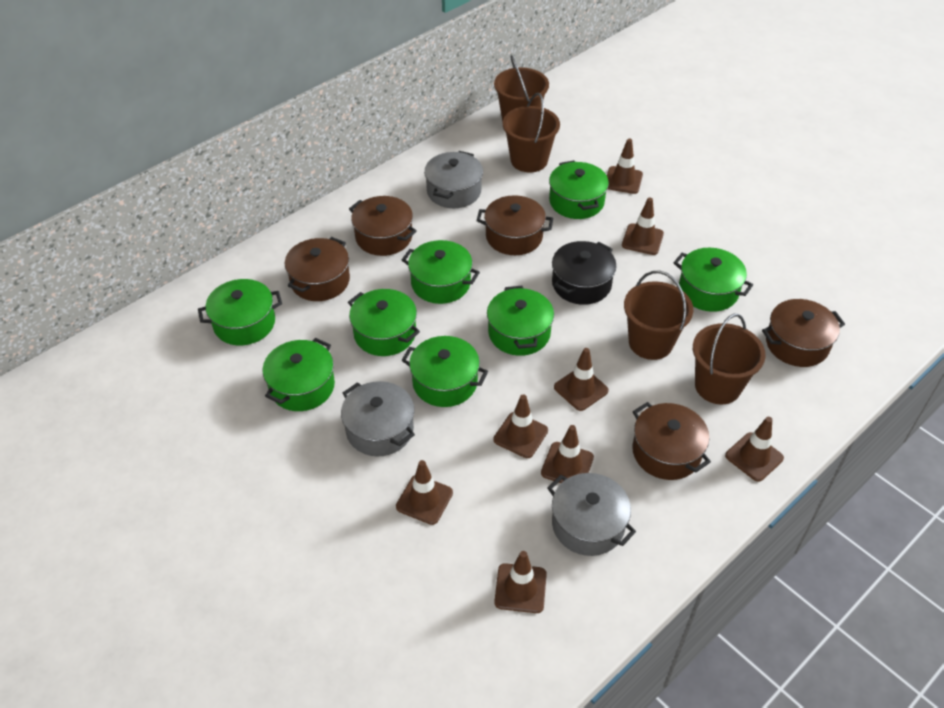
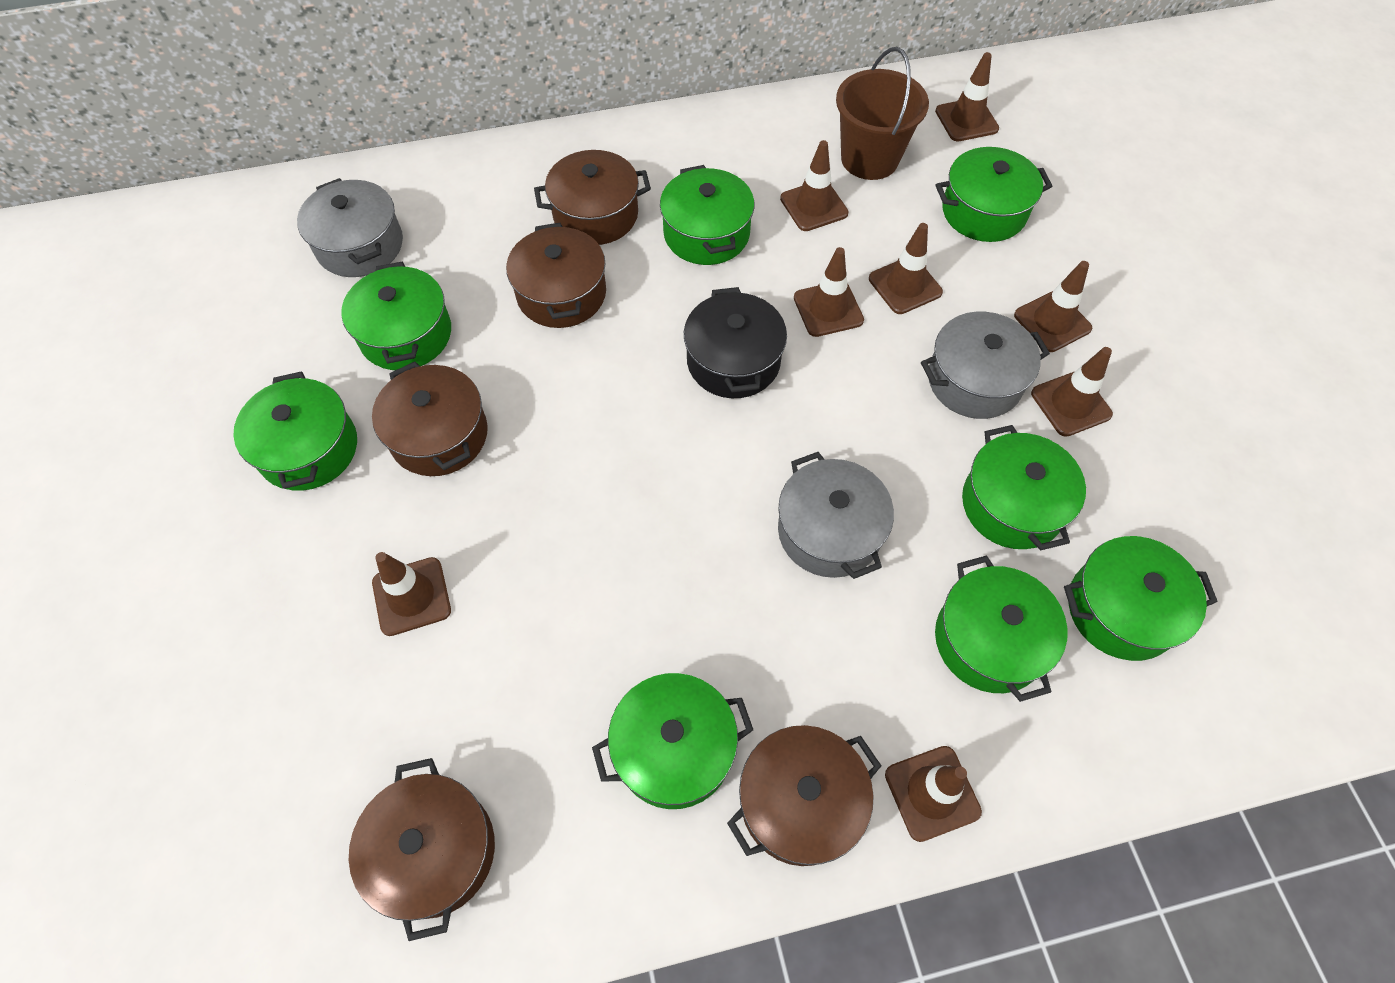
brown bucket: [494,55,549,122] [503,93,560,172] [624,270,693,360] [693,313,766,404] = 4 -> [836,47,929,180] = 1

